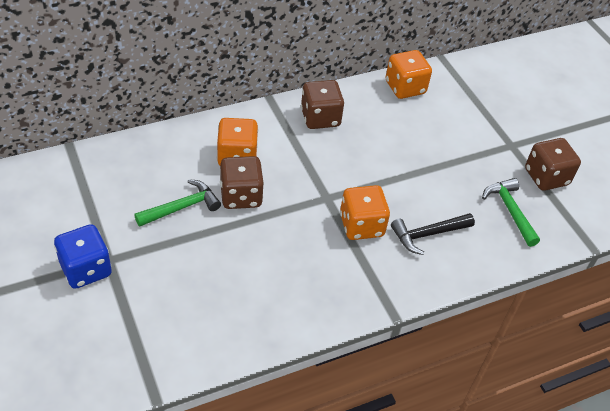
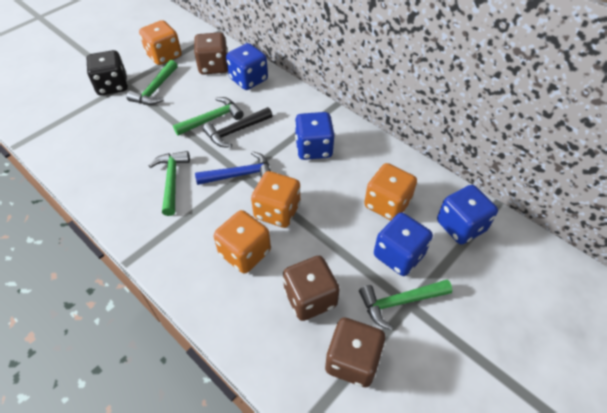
black dice: none = 0 -> [87,50,128,95] = 1
blue dice: [54,224,112,289] = 1 -> [226,43,268,90] [295,112,335,160] [374,213,433,276] [437,185,498,244] = 4
blue hammer: none = 0 -> [195,151,271,185] = 1
green hammer: [134,179,221,227] [482,178,540,247] = 2 -> [126,60,178,105] [149,151,190,216] [173,97,244,136] [359,280,452,330] = 4
orange dice: [217,118,258,166] [340,185,390,240] [386,50,432,99] = 3 -> [139,20,182,65] [214,210,271,274] [251,171,300,228] [364,163,417,220] = 4

